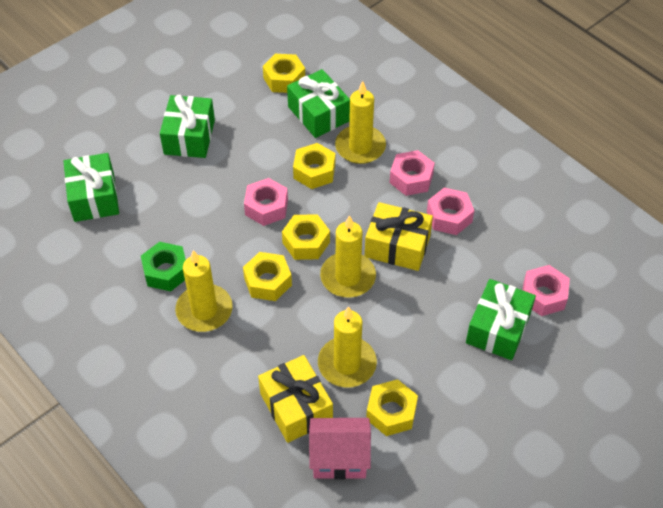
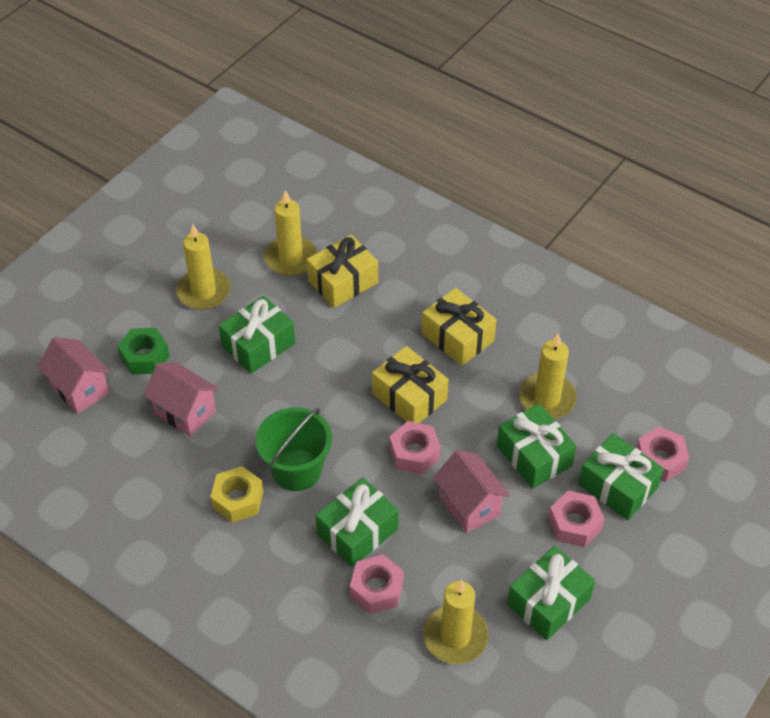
green bucket: none = 0 -> [256,407,332,491] = 1
green gift: [64,153,119,222] [160,94,215,158] [287,69,350,138] [466,279,536,360] = 4 -> [219,296,295,374] [316,477,399,567] [497,404,576,489] [507,546,595,640] [578,433,664,520] = 5
pink house: [309,418,371,480] = 1 -> [38,337,110,414] [144,363,218,436] [433,450,510,533] = 3
yellow gift: [258,355,333,443] [365,202,433,271] = 2 -> [306,235,378,308] [372,346,449,423] [422,288,496,366] = 3
yellow nut: [243,252,292,301] [263,54,305,93] [282,214,330,260] [293,143,335,189] [366,379,418,436] = 5 -> [210,466,264,523] = 1

